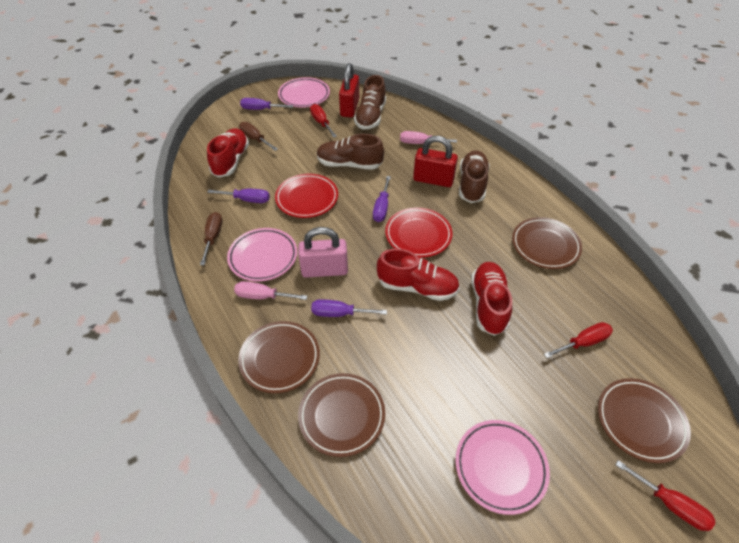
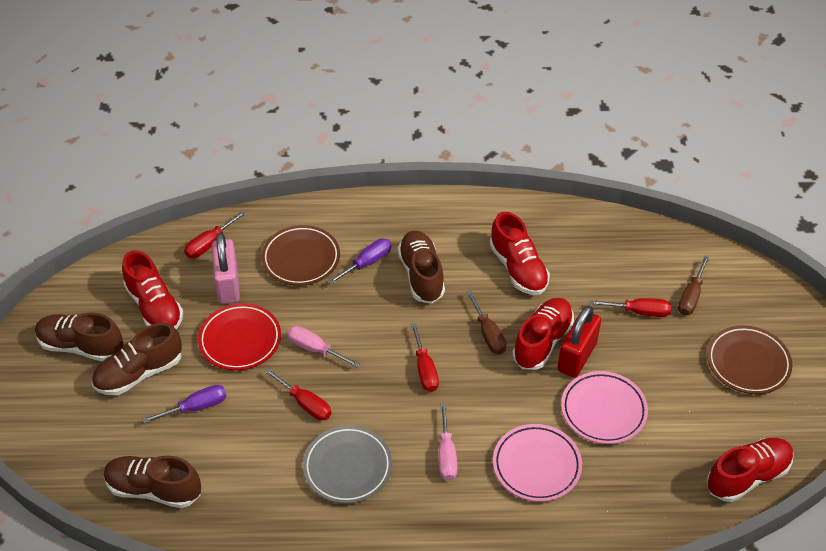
brown plate: [238,321,320,393] [298,373,385,457] [512,217,582,269] [598,378,691,463] = 4 -> [261,225,340,286] [707,325,792,394] = 2
brown shoe: [317,134,384,170] [354,75,386,129] [459,150,490,203] = 3 -> [35,312,123,361] [92,323,182,395] [104,456,201,508] [398,231,445,304] = 4
grey plate: none = 0 -> [303,426,392,504] = 1
pink plate: [227,228,297,282] [278,77,330,108] [455,420,550,515] = 3 -> [493,424,582,502] [561,371,648,444] = 2
purple screwdriver: [207,189,270,203] [240,98,293,110] [311,299,387,317] [373,176,391,222] = 4 -> [142,385,227,424] [328,238,391,285] = 2
red padlock: [339,63,359,117] [413,136,458,187] = 2 -> [557,306,601,378] = 1
red plate: [275,174,338,218] [385,207,453,258] = 2 -> [198,303,281,370] = 1
red screwdriver: [310,104,337,138] [544,322,613,358] [616,460,715,531] = 3 -> [184,211,246,258] [265,368,331,421] [411,323,439,392] [590,298,671,317] = 4
red shoe: [207,128,249,177] [377,248,460,301] [471,262,512,336] = 3 -> [122,250,183,329] [490,212,550,295] [512,298,574,370] [707,438,794,502] = 4

